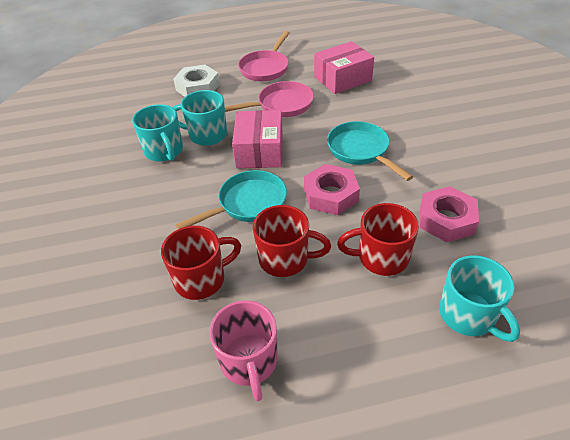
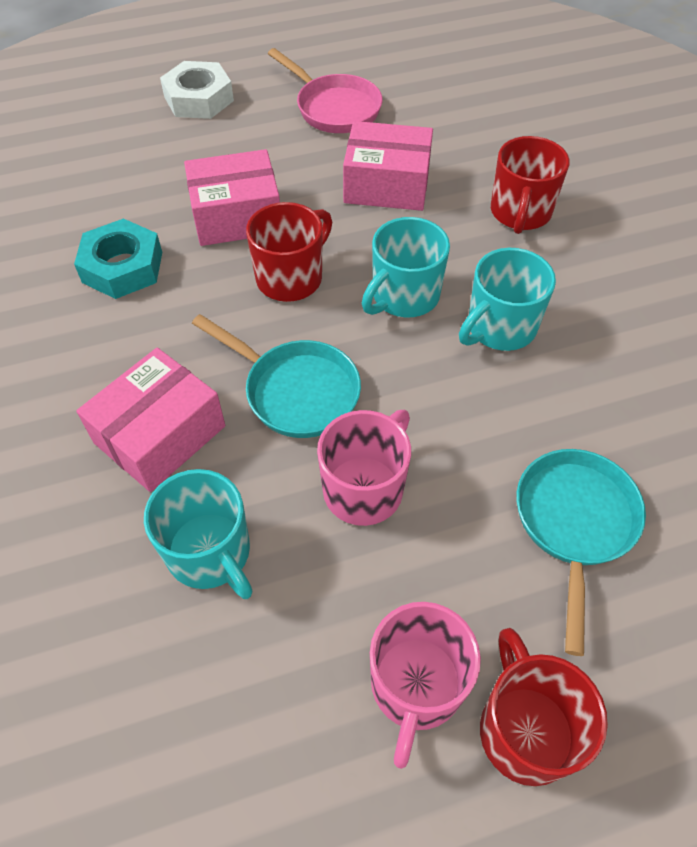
pink box: [232,110,283,168] [314,41,374,94] = 2 -> [76,348,225,492] [184,149,280,246] [343,121,433,211] = 3
pink mug: [209,300,278,401] = 1 -> [317,410,411,526] [370,602,481,769] = 2
pink nut: [304,164,360,215] [419,186,479,242] = 2 -> none = 0
pink pan: [225,81,314,117] [238,31,290,81] = 2 -> [268,48,382,133] = 1
turquoise nut: none = 0 -> [74,218,162,299] = 1

